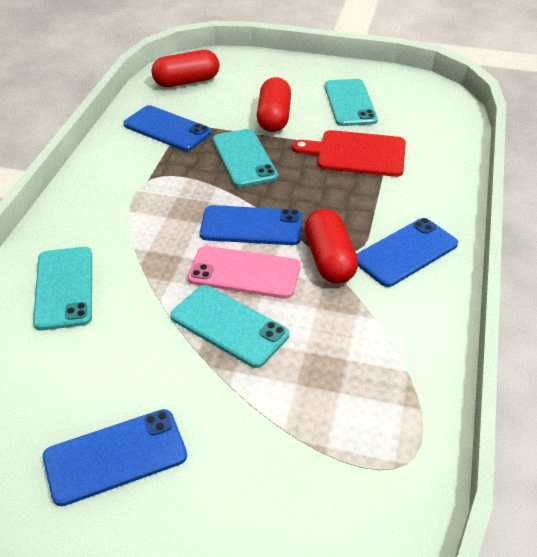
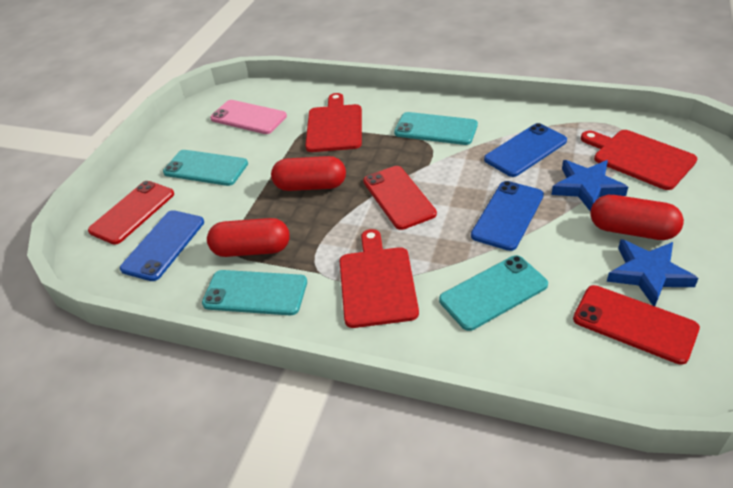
blue phone: [43,409,187,506] [123,105,212,151] [200,205,302,245] [357,218,458,287] = 4 -> [120,210,204,281] [471,181,544,251] [484,123,567,177] = 3
blue star: none = 0 -> [551,160,628,212] [607,239,699,306] = 2
red cutting board: [292,130,406,177] = 1 -> [305,93,362,152] [340,229,419,328] [581,130,697,190] = 3
red phone: none = 0 -> [88,181,174,245] [363,166,437,230] [573,285,700,365] = 3

